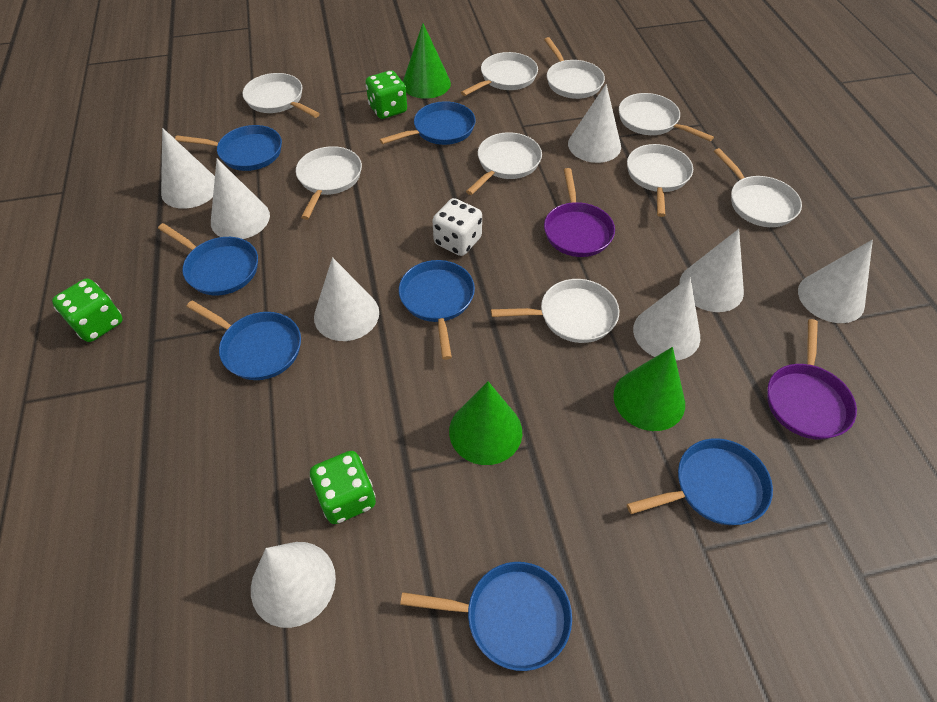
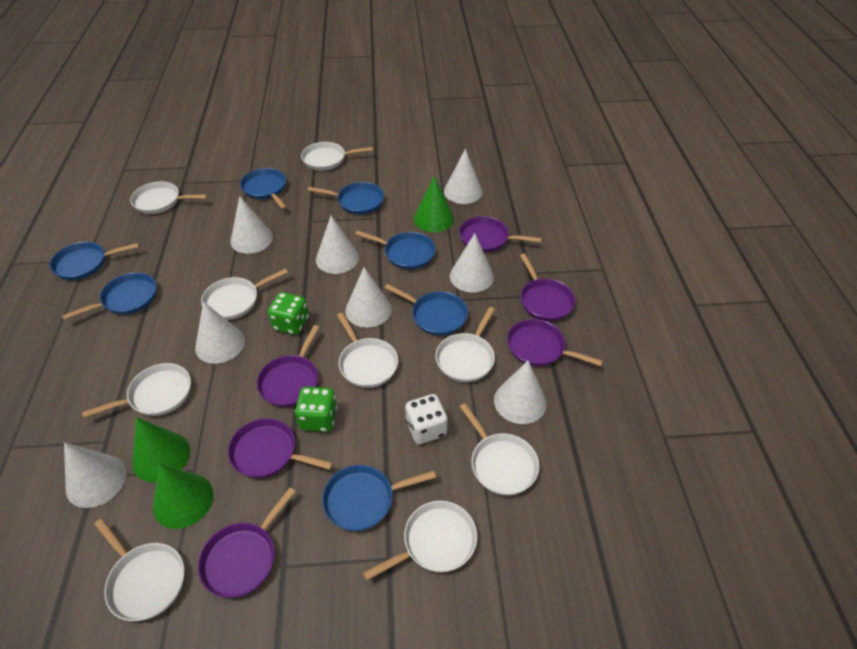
green dice: [52,278,123,342] [310,451,376,524] [366,70,407,119] = 3 -> [268,292,309,335] [295,387,337,432] = 2
purple pan: [544,168,615,257] [767,319,857,440] = 2 -> [198,487,296,598] [228,418,333,478] [256,325,319,407] [459,216,542,252] [507,319,603,366] [520,254,576,321] = 6

